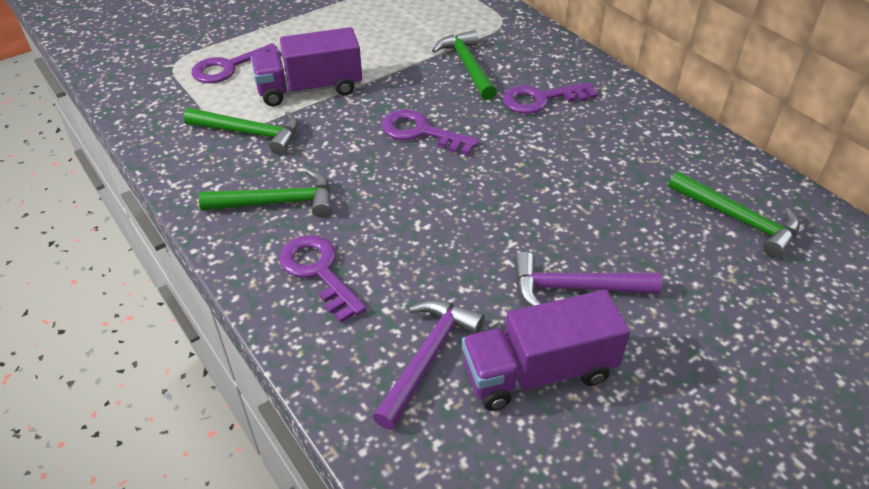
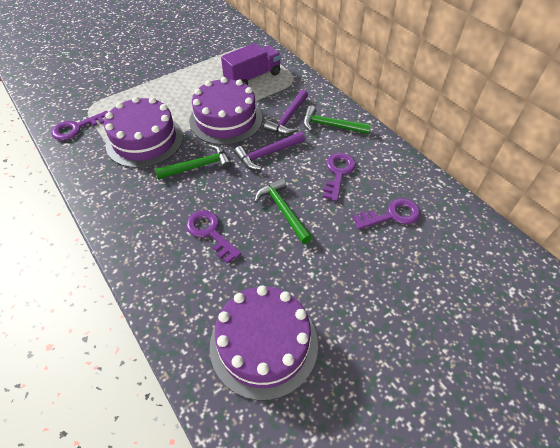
green hammer: [184,108,298,155] [199,169,332,218] [432,30,497,100] [668,171,799,258] = 4 -> [155,144,232,180] [254,178,312,244] [303,106,371,134] = 3
purple cake: none = 0 -> [104,96,183,168] [189,77,262,145] [210,285,318,401] = 3
purple truck: [251,27,362,106] [462,290,630,411] = 2 -> [221,43,281,85] = 1

